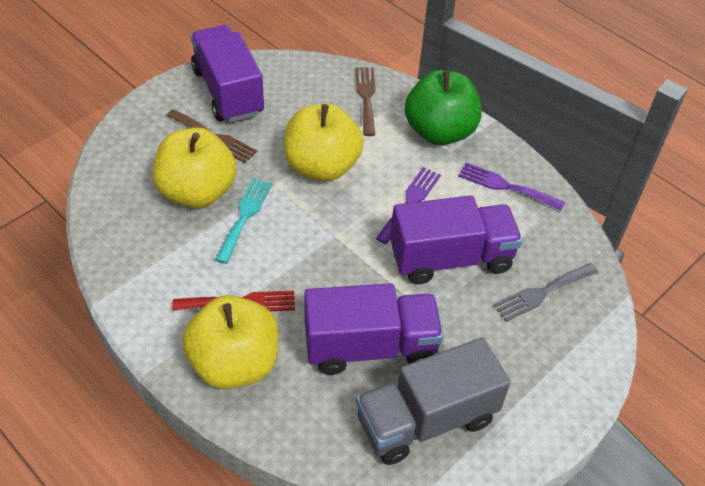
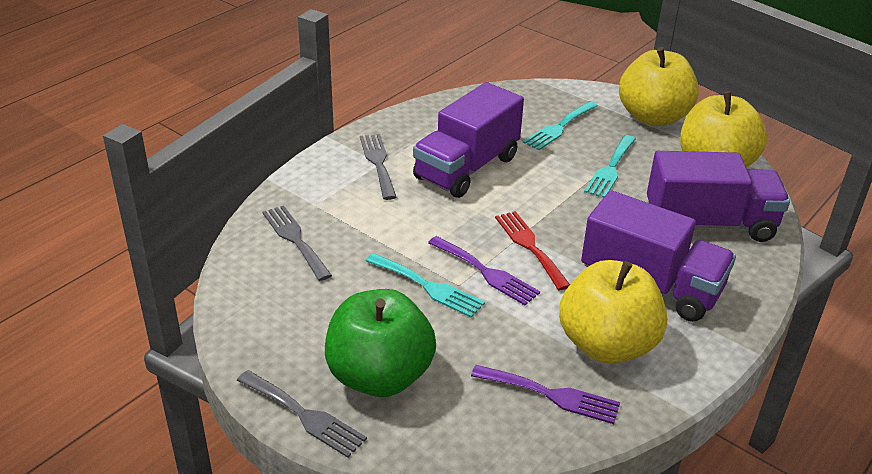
brown fork: [166,109,257,163] [355,67,375,136] = 2 -> none = 0
grey fork: [493,263,598,322] = 1 -> [237,370,367,458] [263,205,332,281] [360,134,396,200] = 3
grey truck: [356,338,511,465] = 1 -> none = 0
turquoise fork: [215,178,272,264] = 1 -> [366,253,485,318] [523,101,598,150] [584,135,636,198] = 3

